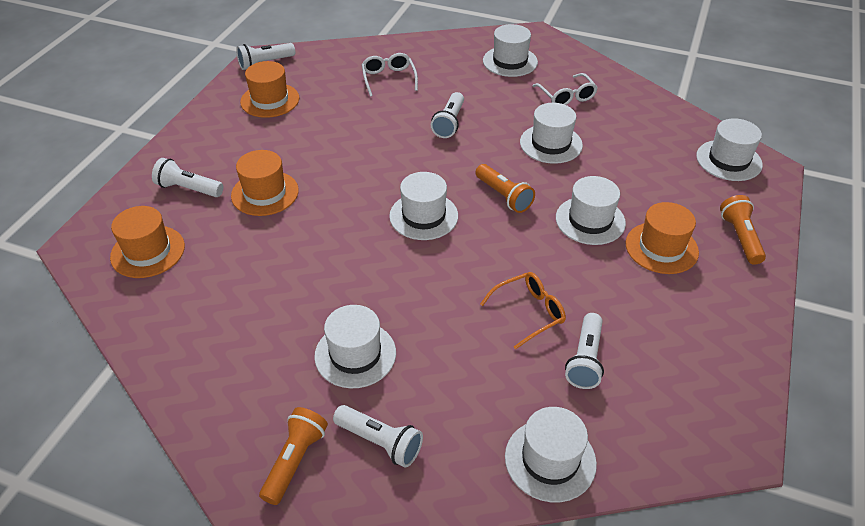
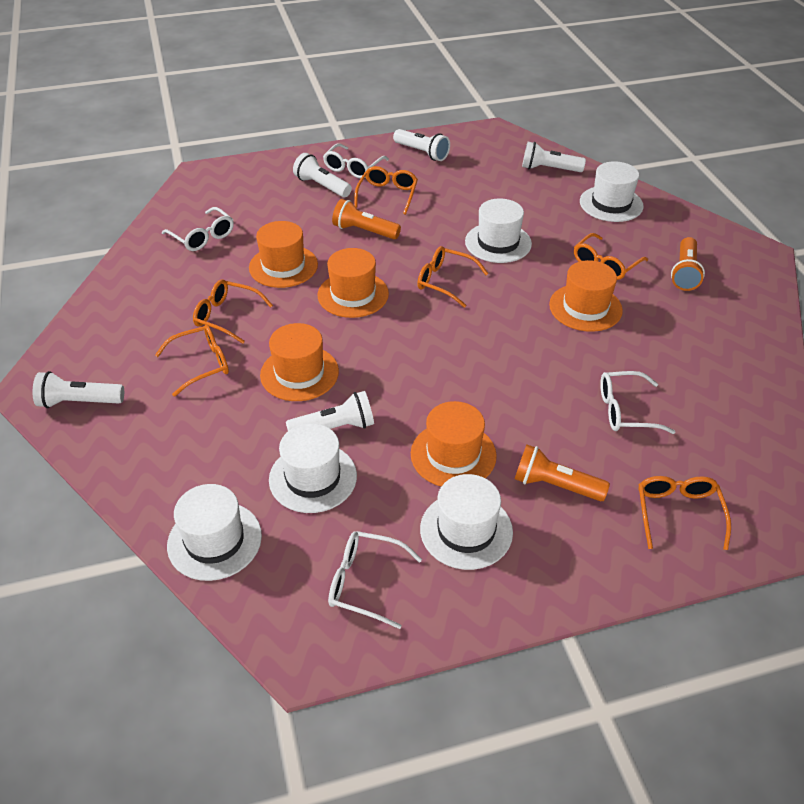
orange glasses: [480,272,566,349] = 1 -> [155,325,229,397] [193,279,273,344] [354,166,418,215] [417,246,488,308] [574,233,648,280] [638,476,731,550] = 6
orange hat: [110,206,185,278] [231,150,299,216] [240,61,299,118] [625,202,699,274] = 4 -> [249,221,318,288] [260,323,339,401] [318,248,389,318] [411,401,497,487] [549,260,623,332] = 5
white glasses: [362,53,418,97] [533,73,598,105] = 2 -> [162,207,234,251] [323,143,389,178] [328,531,422,629] [600,371,675,434] = 4
white hat: [314,305,396,388] [389,172,458,240] [483,24,538,77] [505,407,597,502] [520,103,583,164] [556,176,626,245] [696,118,763,181] = 7 -> [167,484,262,581] [269,423,357,513] [420,474,513,570] [465,199,532,263] [580,161,644,222] = 5

